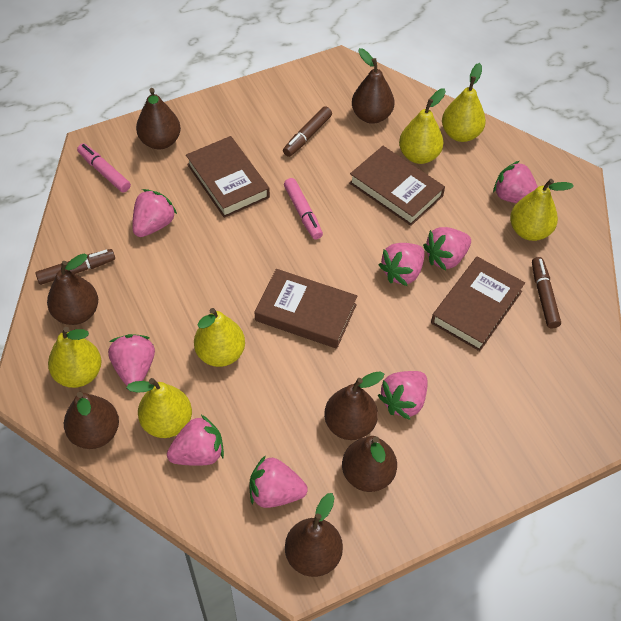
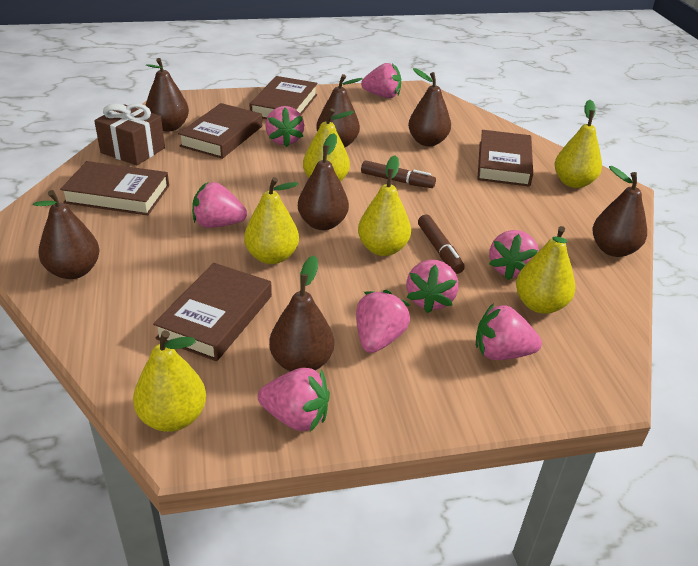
brown book: [186,136,270,218] [254,269,357,349] [349,146,445,226] [431,256,525,351] = 4 -> [60,161,169,215] [153,263,272,361] [178,103,262,159] [249,76,318,119] [477,130,533,187] = 5
brown gift: none = 0 -> [94,103,165,165] = 1
brown marker: [35,249,115,285] [283,106,332,157] [532,257,561,329] = 3 -> [361,160,436,188] [418,215,465,274] = 2
pink marker: [77,143,131,192] [284,178,323,240] = 2 -> none = 0

